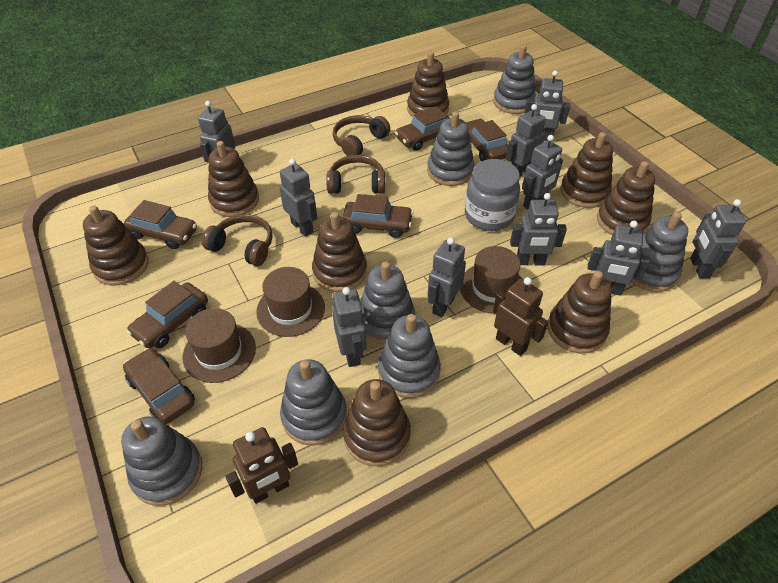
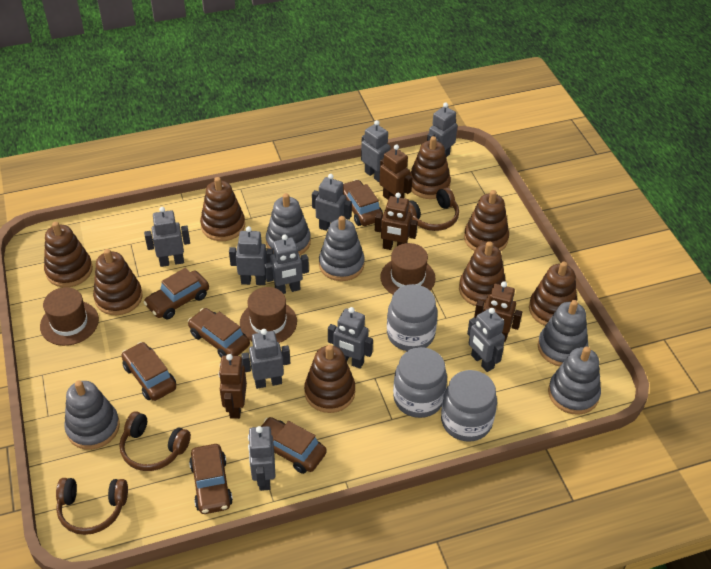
brown robot: [225,427,298,504] [493,277,548,356] = 2 -> [219,354,247,419] [375,192,418,250] [379,144,412,200] [474,281,522,342] = 4
grey jar: [465,159,520,231] = 1 -> [387,284,438,351] [393,347,447,418] [441,370,497,442] = 3
grey stacking toy: [121,416,202,506] [280,359,347,445] [361,261,415,344] [378,314,441,398] [427,112,474,186] [493,45,536,114] [631,212,688,292] = 7 -> [64,380,120,450] [266,193,311,255] [319,216,365,281] [538,300,588,366] [548,346,601,415] = 5

